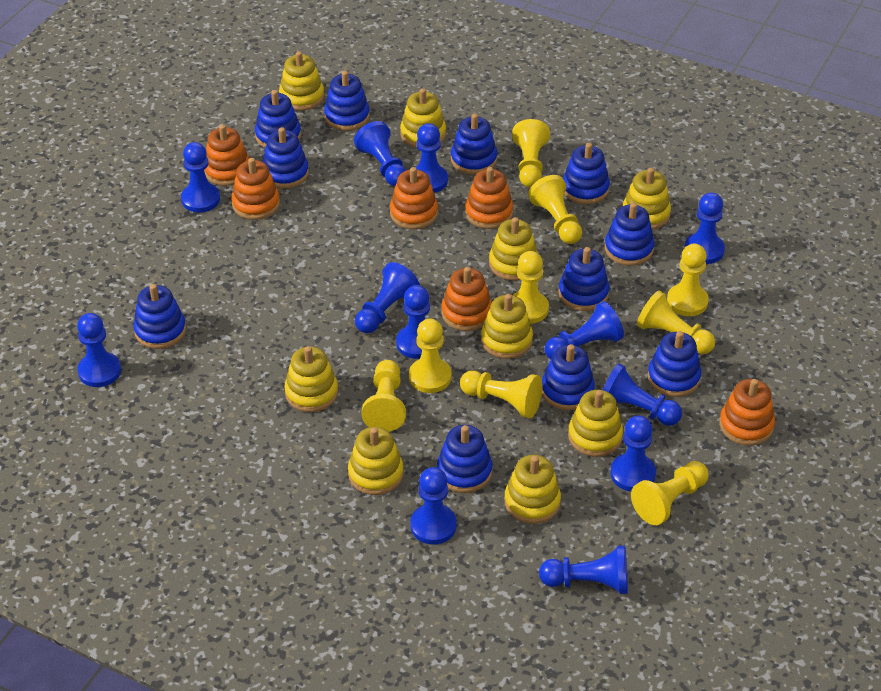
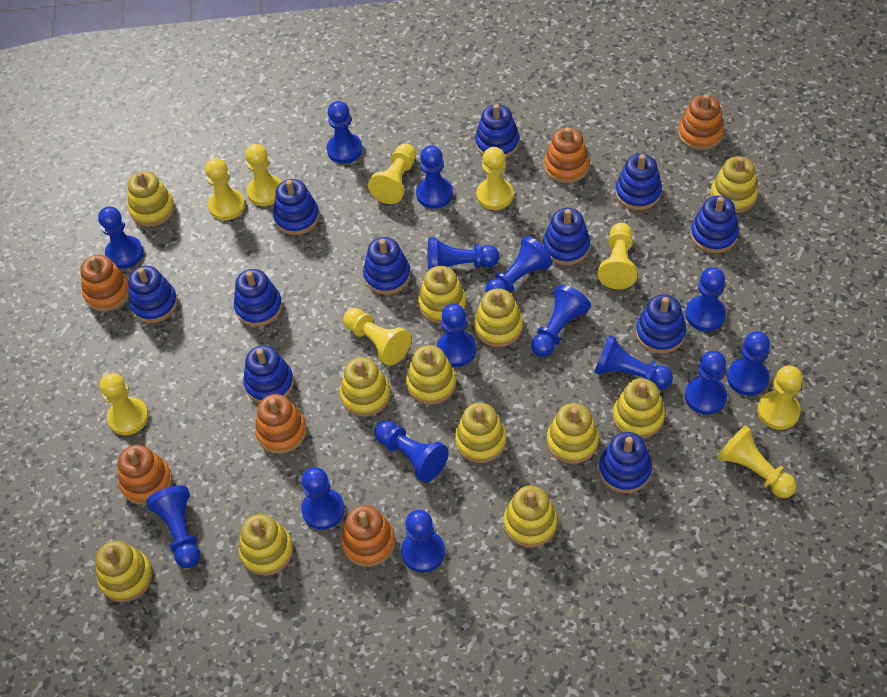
blue pawn: [77,313,121,387] [181,142,220,213] [354,121,406,186] [355,262,420,333] [396,285,430,359] [410,467,457,544] [415,123,448,193] [539,546,628,594] [545,301,624,359] [603,363,682,426] [610,415,656,491] [684,192,725,264] = 12 -> [98,207,143,269] [146,485,200,568] [301,467,345,530] [327,101,363,164] [375,420,448,482] [401,510,445,572] [416,146,453,209] [427,237,499,270] [437,304,476,367] [485,236,553,293] [531,285,591,357] [594,335,673,389] [685,267,726,331] [685,351,727,415] [727,331,770,396] = 15
yellow stacking toy: [279,51,324,111] [284,346,338,412] [348,427,404,495] [400,88,446,148] [481,294,533,359] [489,217,538,281] [504,455,561,524] [568,390,623,457] [623,168,671,229] = 9 -> [96,541,153,602] [128,171,175,227] [239,514,293,576] [340,357,390,417] [406,345,456,405] [418,266,466,324] [455,403,506,463] [474,288,523,347] [504,486,557,547] [547,403,599,464] [613,378,665,439] [710,156,758,213] = 12

